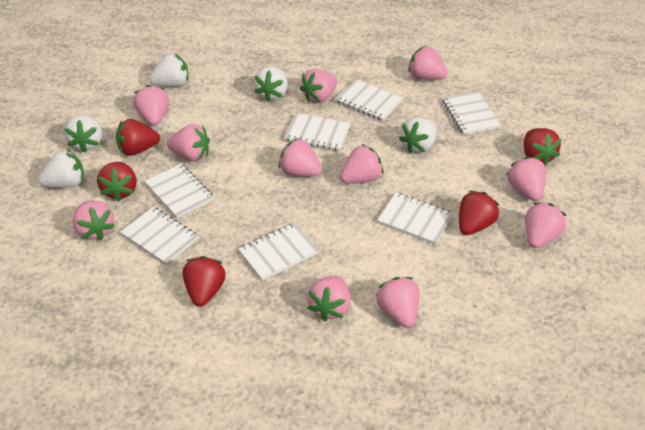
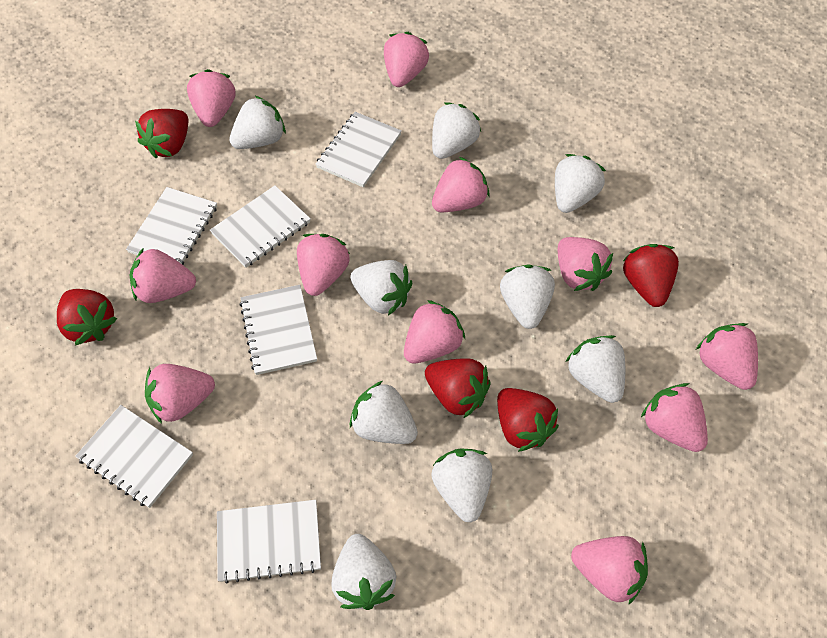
white notebook: [120,207,198,265] [144,164,214,219] [239,223,319,281] [284,113,351,151] [336,79,403,121] [377,193,454,245] [443,91,501,135] = 7 -> [75,405,193,508] [126,187,217,265] [210,186,311,268] [217,500,321,584] [240,285,317,375] [315,112,402,187] = 6
white strawberry: [38,149,84,188] [65,115,102,153] [149,53,188,87] [254,67,288,102] [399,117,437,153] = 5 -> [229,95,286,149] [331,534,396,610] [350,260,412,316] [350,381,418,444] [431,448,492,522] [432,102,481,159] [500,265,555,329] [555,154,606,213] [566,335,625,403] = 9

